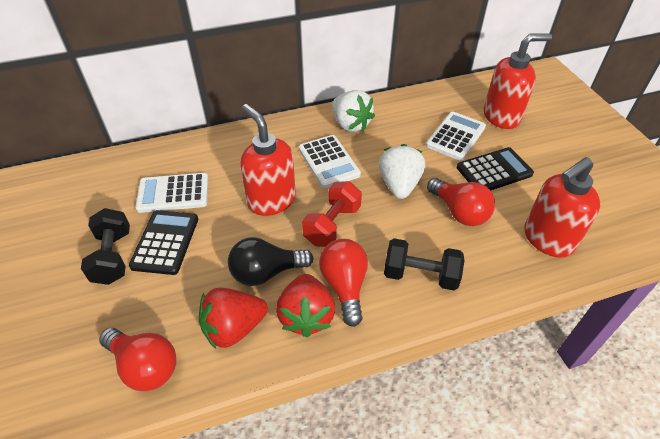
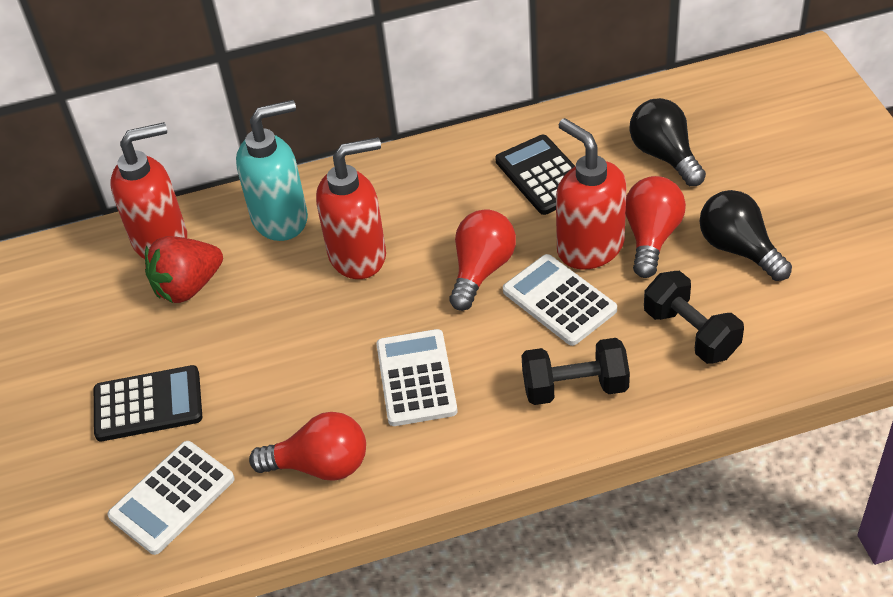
black light bulb: [228,237,314,286] = 1 -> [629,98,706,186] [700,190,792,281] = 2
red dumbbell: [302,181,362,247] = 1 -> none = 0
red strawberry: [199,288,268,349] [276,274,335,338] = 2 -> [145,236,223,303] = 1
turquoise soap dispenser: none = 0 -> [236,100,308,241] = 1
white strawberry: [332,90,375,132] [379,144,425,199] = 2 -> none = 0

